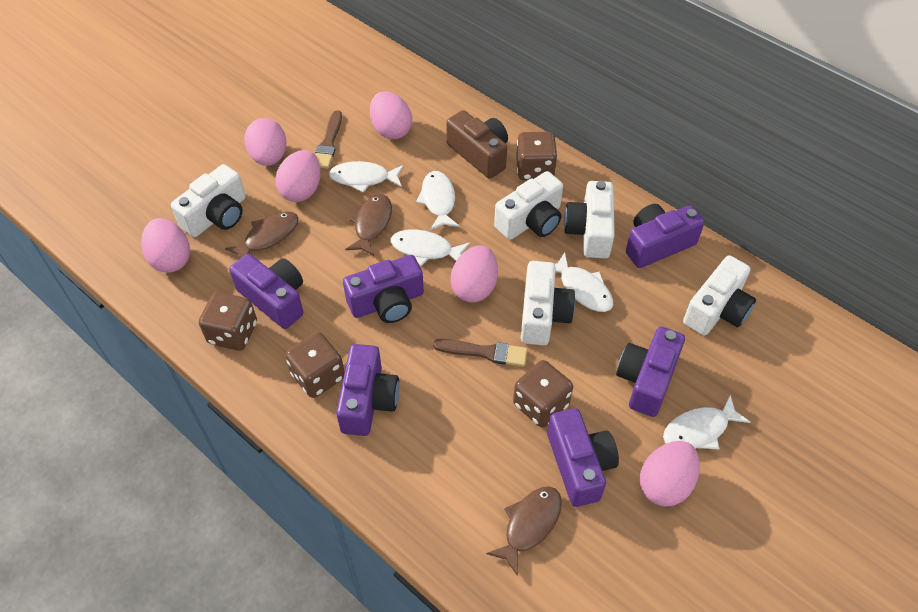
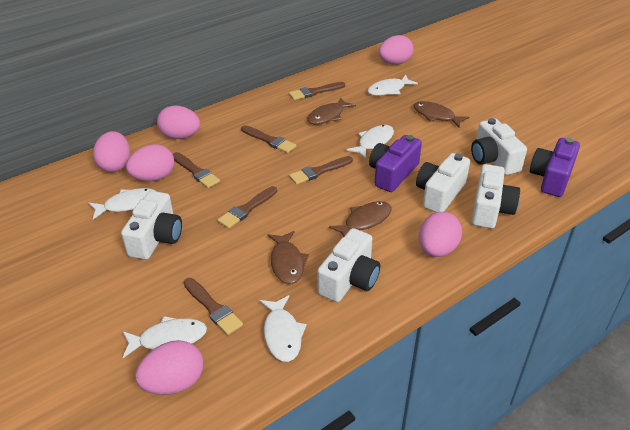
brown brush: [315,110,342,168] [433,339,528,367] = 2 -> [173,152,220,188] [184,278,243,335] [217,186,277,229] [241,125,296,153] [289,82,345,100] [289,156,353,185] = 6
brown camera: [446,110,508,179] = 1 -> none = 0
brown dice: [199,292,257,351] [285,332,345,398] [513,360,573,428] [516,132,558,180] = 4 -> none = 0
brown fish: [225,212,298,258] [345,194,392,256] [486,486,562,576] = 3 -> [267,231,309,284] [307,97,356,124] [329,201,392,237] [413,101,469,127] = 4
purple camera: [229,254,303,329] [336,344,399,436] [343,255,424,323] [547,408,619,507] [616,327,685,417] [626,204,705,268] = 6 -> [369,135,422,192] [530,138,580,197] = 2

